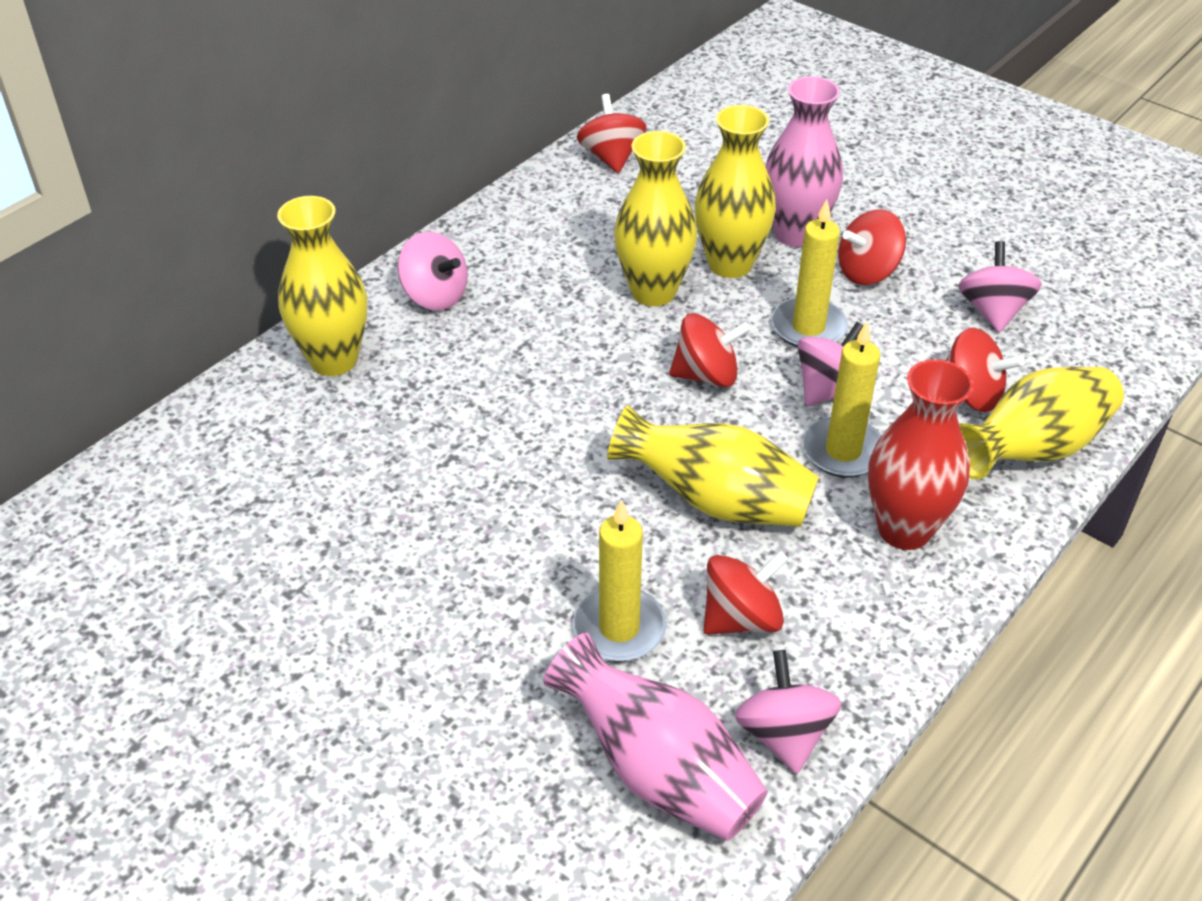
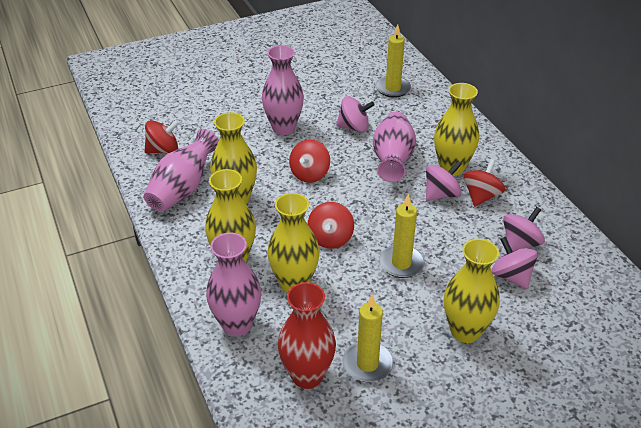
pink vase: [544,633,768,841] [765,76,843,247] = 2 -> [144,129,219,212] [206,233,261,337] [262,45,304,135] [373,112,416,182] = 4
red spinning top: [577,94,646,173] [669,313,751,388] [704,551,788,635] [838,209,906,285] [946,328,1024,412] = 5 -> [145,120,180,153] [289,139,330,183] [308,202,354,249] [463,159,506,207] = 4

